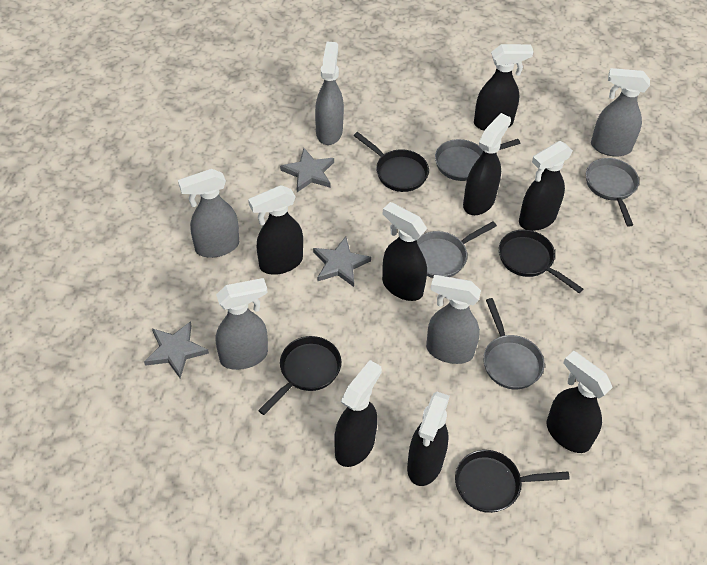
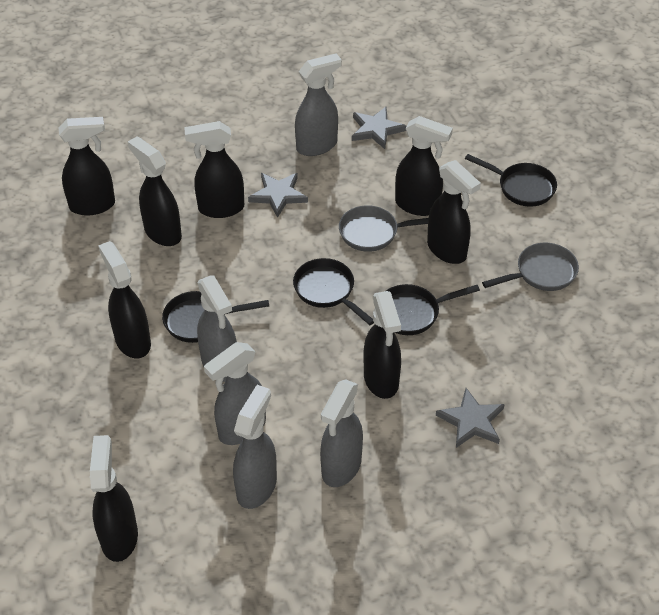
grey pan: [417,221,497,278] [435,139,521,181] [483,298,545,389] [586,158,639,227] = 4 -> [339,205,429,252] [482,243,579,291] = 2

